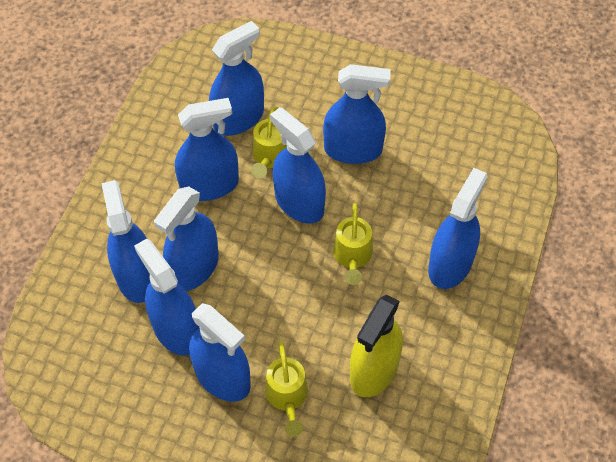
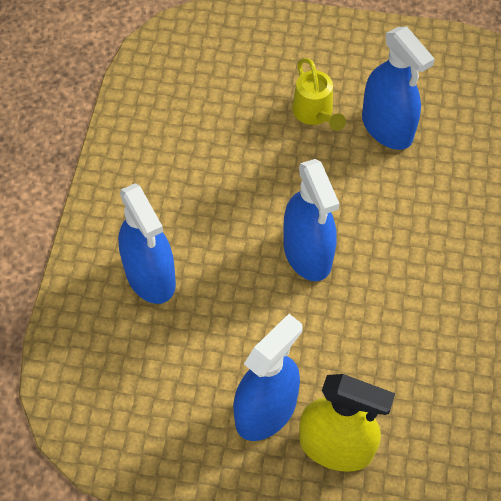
blue spray bottle: [101,180,150,303] [134,239,200,356] [154,186,219,291] [175,98,239,201] [189,303,251,402] [209,21,264,136] [270,107,326,223] [323,64,391,164] [428,168,487,289] = 9 -> [118,183,176,304] [233,314,303,441] [283,159,340,281] [362,26,435,150] = 4
yellow watering can: [251,107,287,178] [265,341,308,436] [333,203,373,285] = 3 -> [292,58,346,131] = 1

